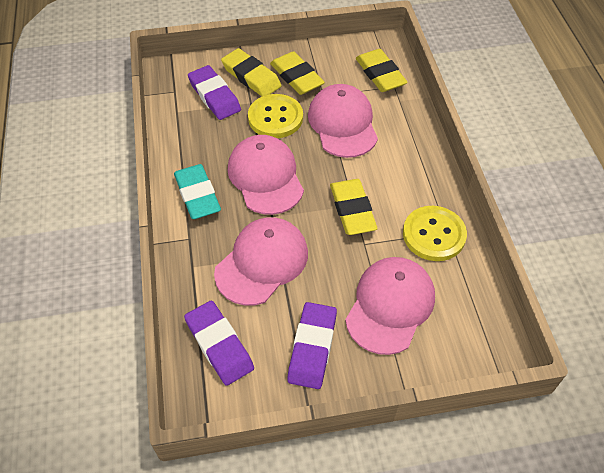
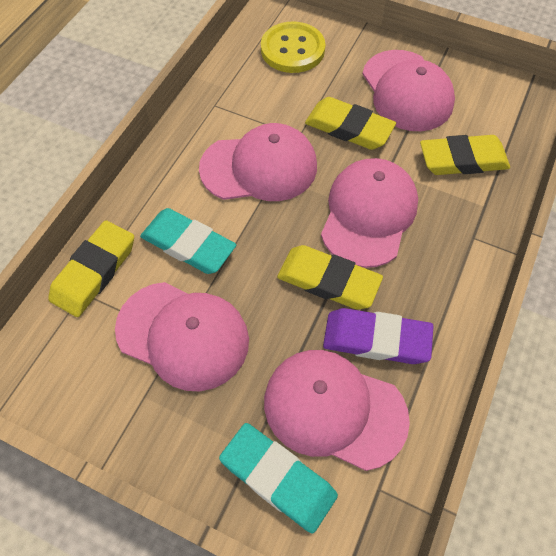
pink cap: [214,217,308,306] [228,135,304,215] [308,84,378,158] [345,257,435,355] = 4 -> [115,282,249,391] [199,123,317,201] [264,350,410,471] [321,158,418,268] [362,50,455,131] = 5
purple eraser: [184,301,254,386] [188,65,241,120] [287,302,337,389] = 3 -> [323,308,434,364] = 1
turquoise eraser: [174,164,221,219] = 1 -> [140,208,236,274] [219,423,338,534] = 2
yellow button: [248,94,303,138] [403,206,467,261] = 2 -> [261,22,325,73] = 1

